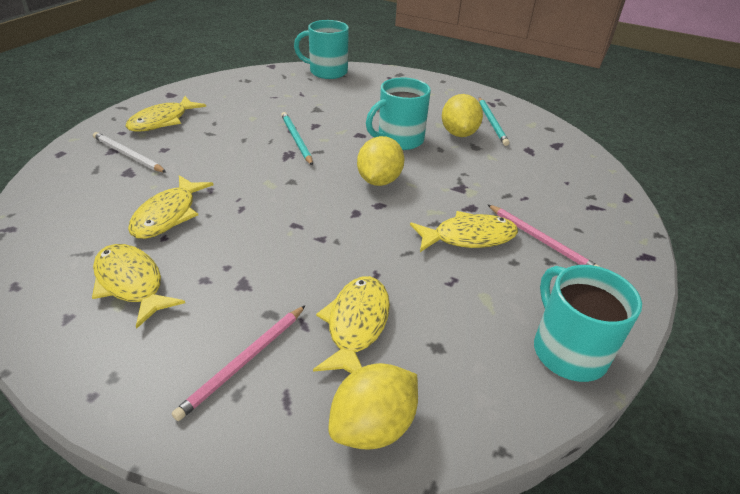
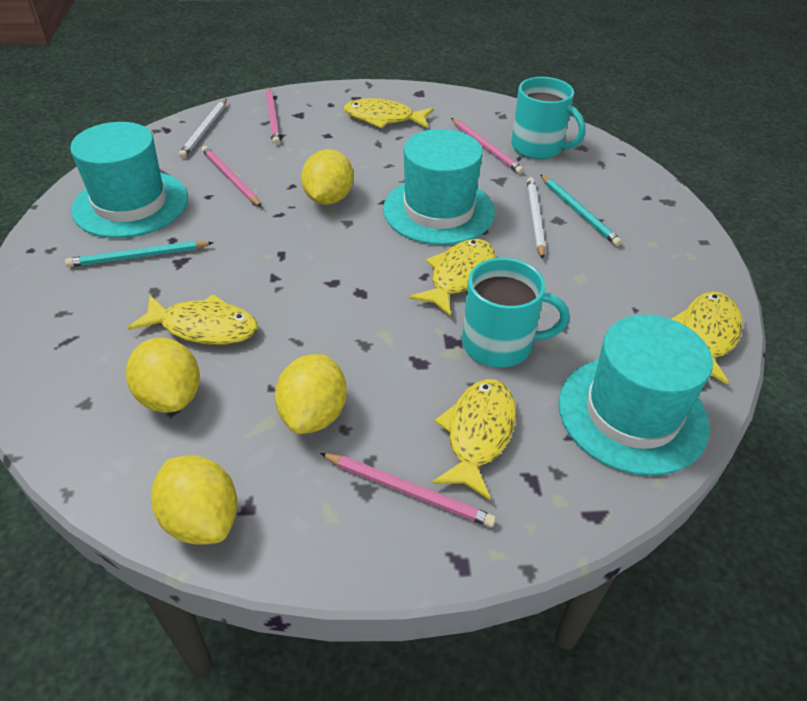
pink pencil: [172,305,306,421] [487,204,600,267] = 2 -> [202,146,262,207] [266,87,280,145] [320,453,496,527] [451,118,524,174] = 4
turquoise hat: none = 0 -> [70,122,188,238] [383,129,495,245] [559,315,713,476] = 3
turquoise mug: [294,20,349,79] [366,77,431,150] [534,265,642,382] = 3 -> [462,258,569,368] [511,77,586,159] = 2
white pencil: [93,132,167,173] = 1 -> [179,99,227,158] [527,177,545,259] = 2
yellow lemon: [329,363,418,450] [357,136,404,186] [442,94,483,137] = 3 -> [126,338,200,413] [151,455,238,545] [275,354,347,434] [301,149,354,205] = 4

